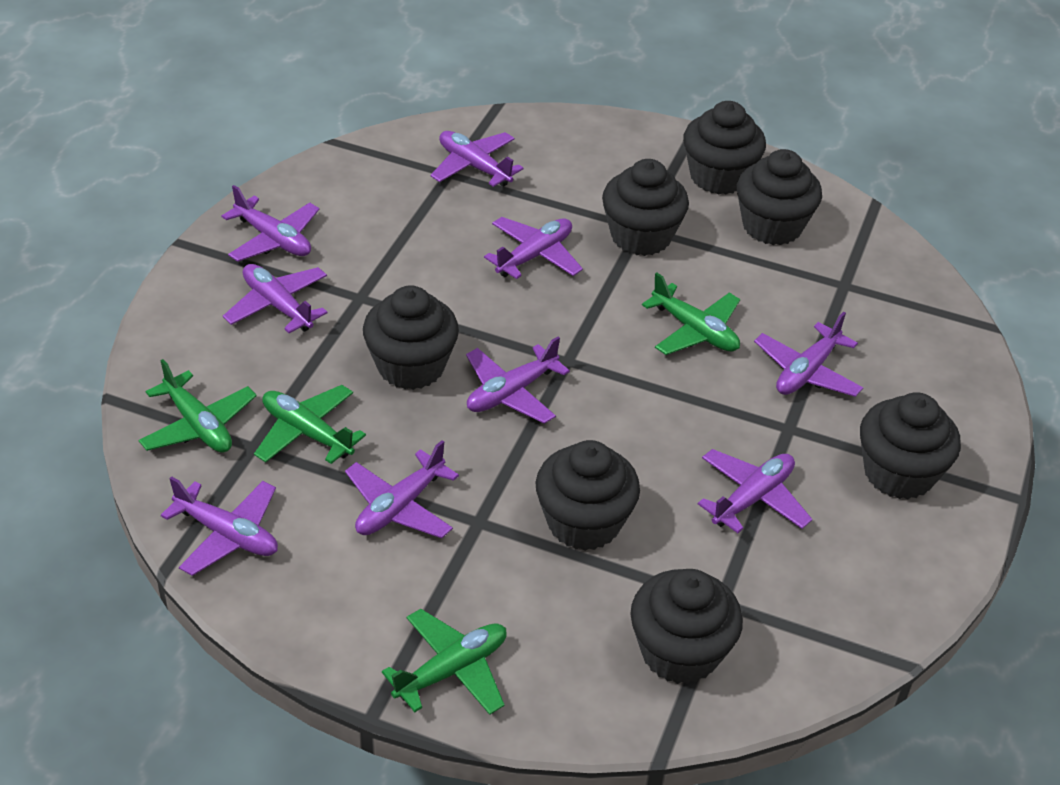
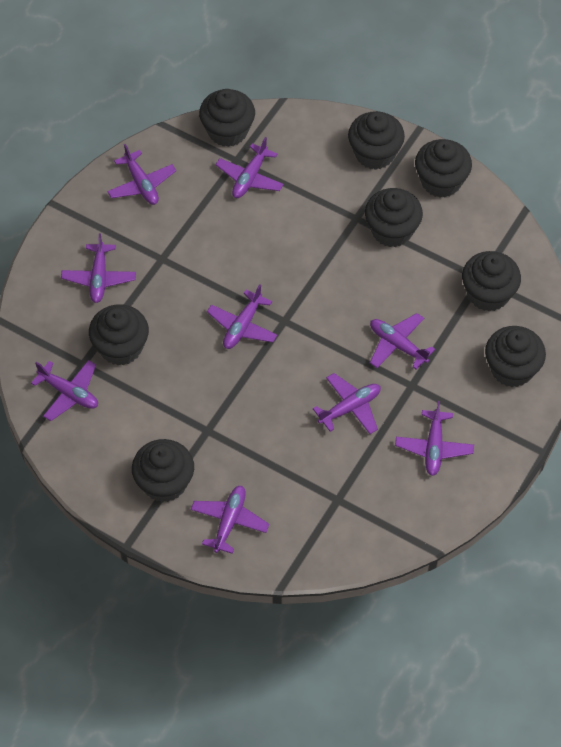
black cupcake: [363,285,459,390] [536,440,640,551] [602,159,689,256] [630,569,743,684] [683,101,766,194] [737,149,822,245] [860,393,961,499] = 7 -> [89,304,149,366] [132,439,194,502] [199,89,255,147] [348,111,405,170] [365,188,423,247] [415,139,472,198] [462,251,521,311] [485,326,546,387] = 8
green plane: [138,359,257,453] [254,385,366,464] [382,609,507,715] [642,273,740,355] = 4 -> none = 0

